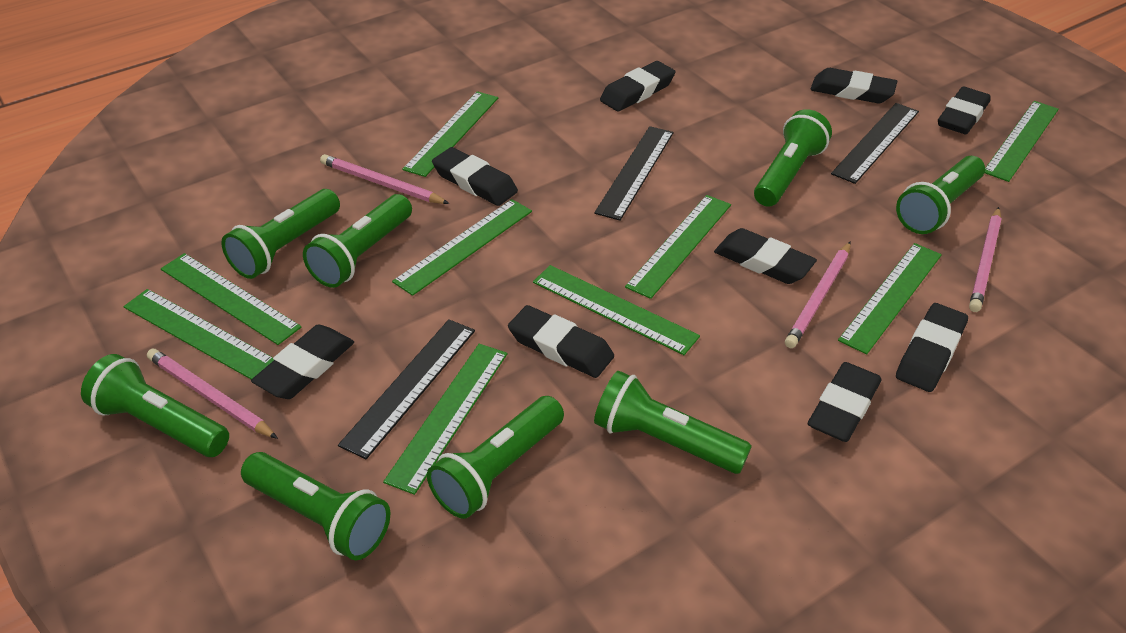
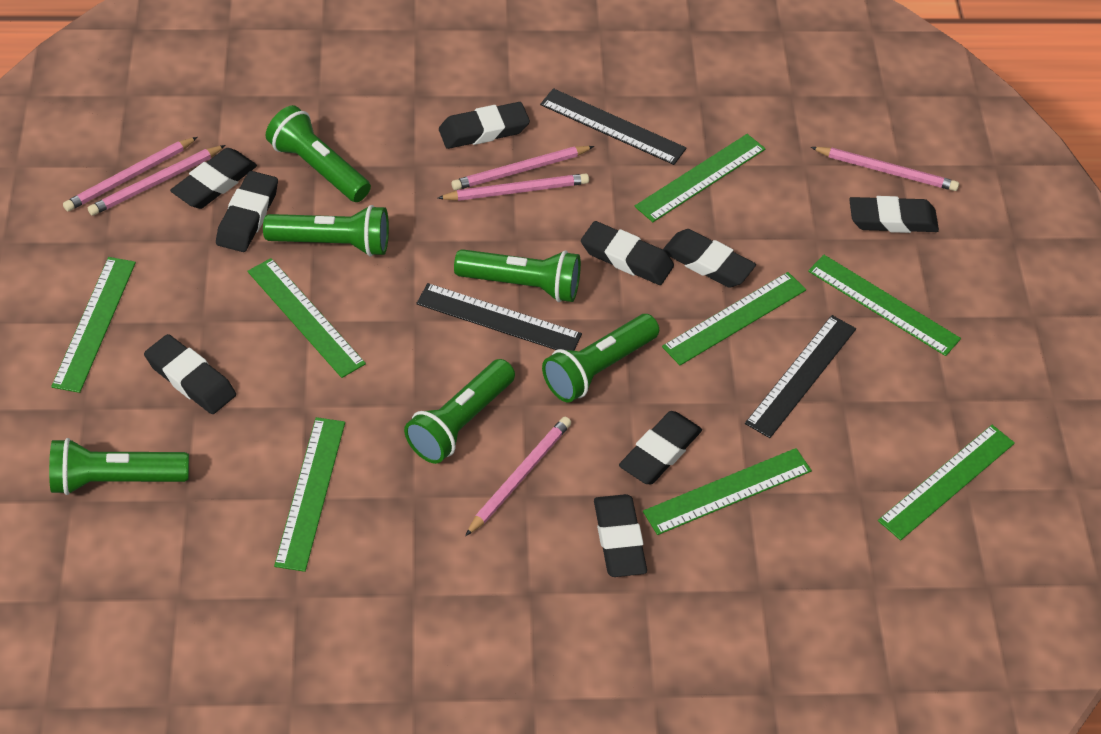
green flashlight: [81,354,229,457] [221,189,340,279] [241,452,390,560] [303,194,412,288] [427,396,564,519] [594,371,752,474] [754,109,832,207] [896,156,985,234] = 8 -> [49,438,189,495] [263,205,389,256] [265,105,371,202] [404,359,515,464] [454,249,581,302] [542,314,659,402] = 6
green ruler: [124,289,274,380] [161,253,301,345] [383,344,507,495] [392,199,532,296] [403,91,498,177] [533,265,700,355] [625,195,731,299] [838,243,942,354] [985,101,1059,182] = 9 -> [51,257,136,393] [248,258,366,378] [274,417,345,572] [634,134,766,222] [643,448,812,535] [662,272,806,365] [808,255,961,356] [878,425,1015,540] = 8
pink pencil: [147,349,278,439] [320,154,450,204] [785,242,851,348] [969,207,1002,312] = 4 -> [63,137,198,212] [88,145,226,216] [438,173,589,201] [451,146,594,190] [465,417,571,536] [811,147,959,191] = 6

